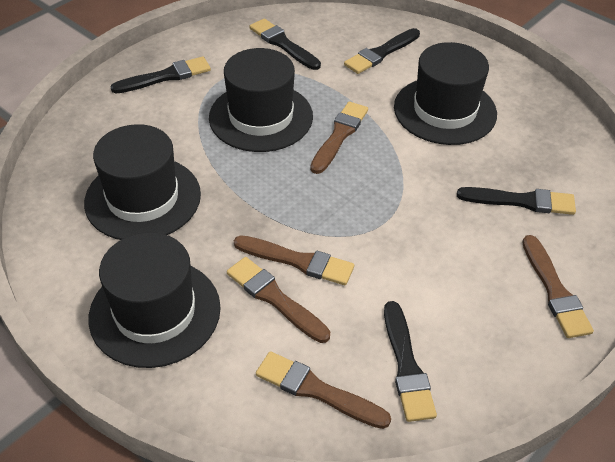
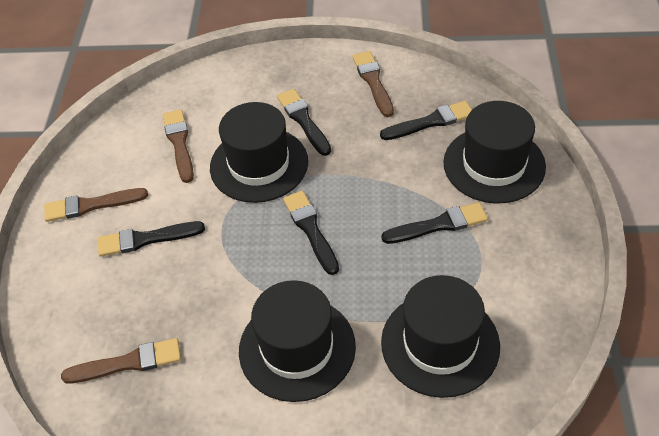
brown brush: [227,257,330,343] [234,235,354,285] [256,351,391,429] [310,102,368,174] [522,235,594,338] = 5 -> [44,188,148,222] [61,338,181,383] [163,109,194,183] [352,51,394,117] = 4

